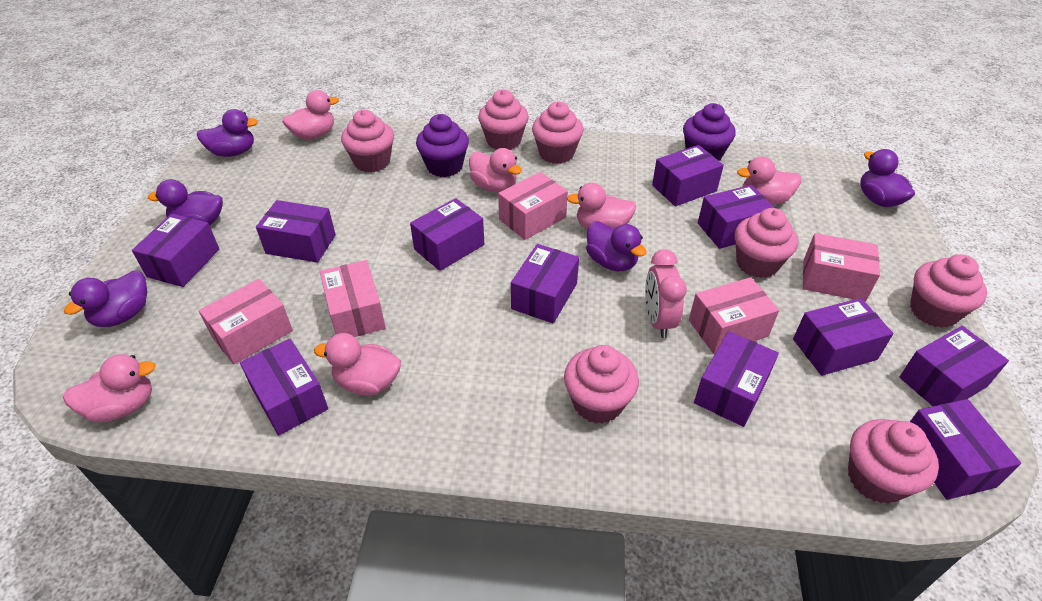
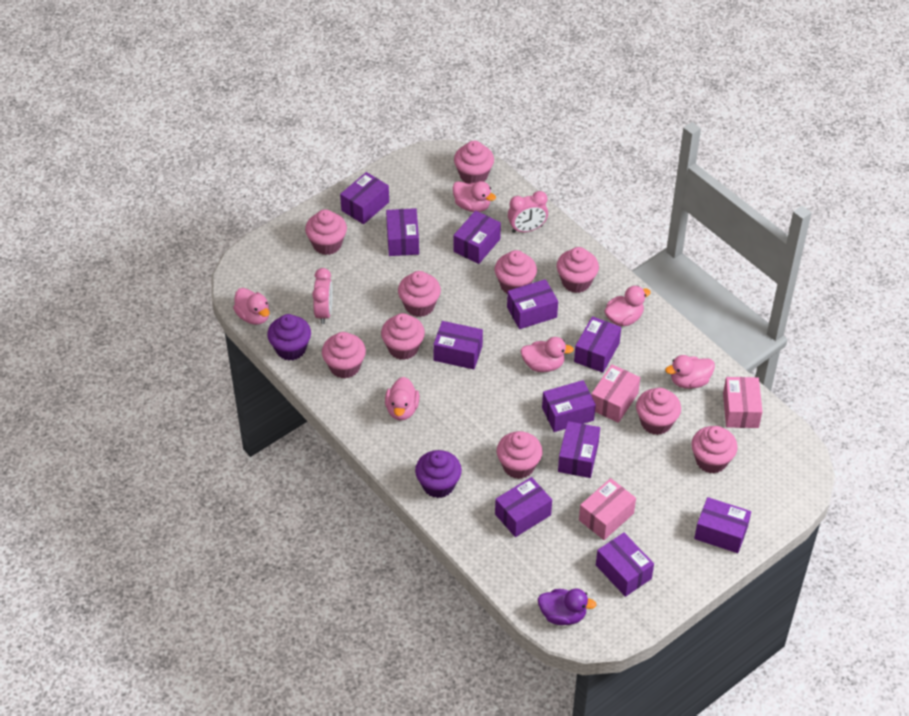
pink box: [199,279,293,364] [320,260,386,337] [498,172,568,240] [689,277,779,354] [803,233,880,302] = 5 -> [579,478,636,540] [591,364,640,423] [723,377,762,428] = 3
pink clock: [645,249,687,338] = 1 -> [312,268,333,324] [508,191,548,233] = 2
pink cupcake: [341,110,394,173] [478,90,529,150] [532,102,583,164] [564,345,639,424] [735,208,798,278] [848,419,939,504] [910,254,987,328] = 7 -> [305,209,347,255] [322,332,366,378] [381,313,425,360] [398,271,441,317] [454,141,494,184] [495,250,537,294] [497,431,543,479] [557,247,599,293] [636,388,681,435] [691,426,738,473] = 10
purple duck: [64,270,147,327] [148,179,223,226] [197,109,259,157] [586,221,647,271] [860,149,915,207] = 5 -> [538,589,596,625] = 1

